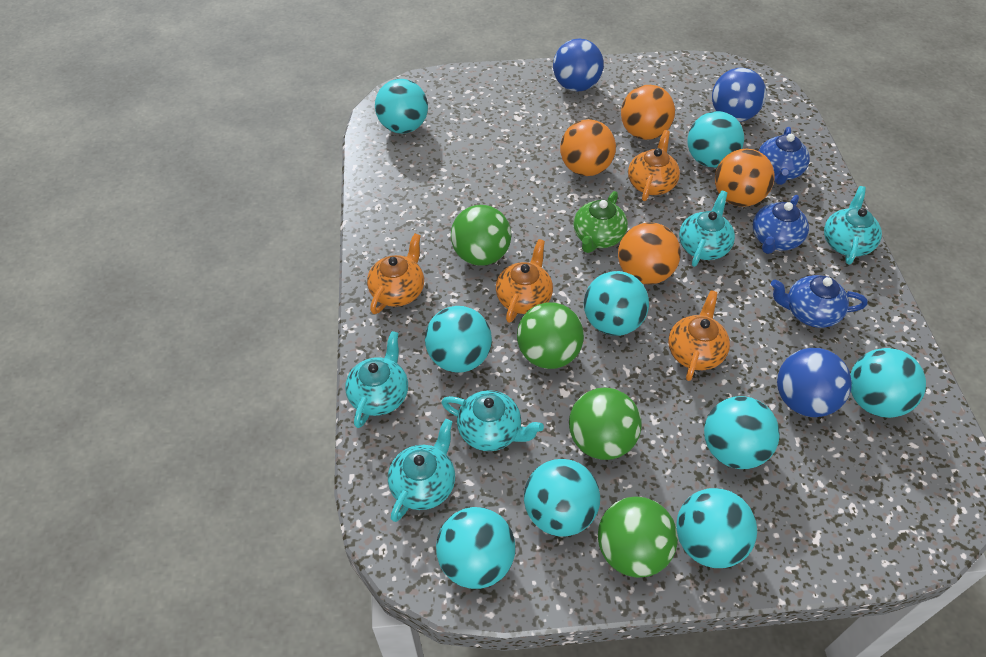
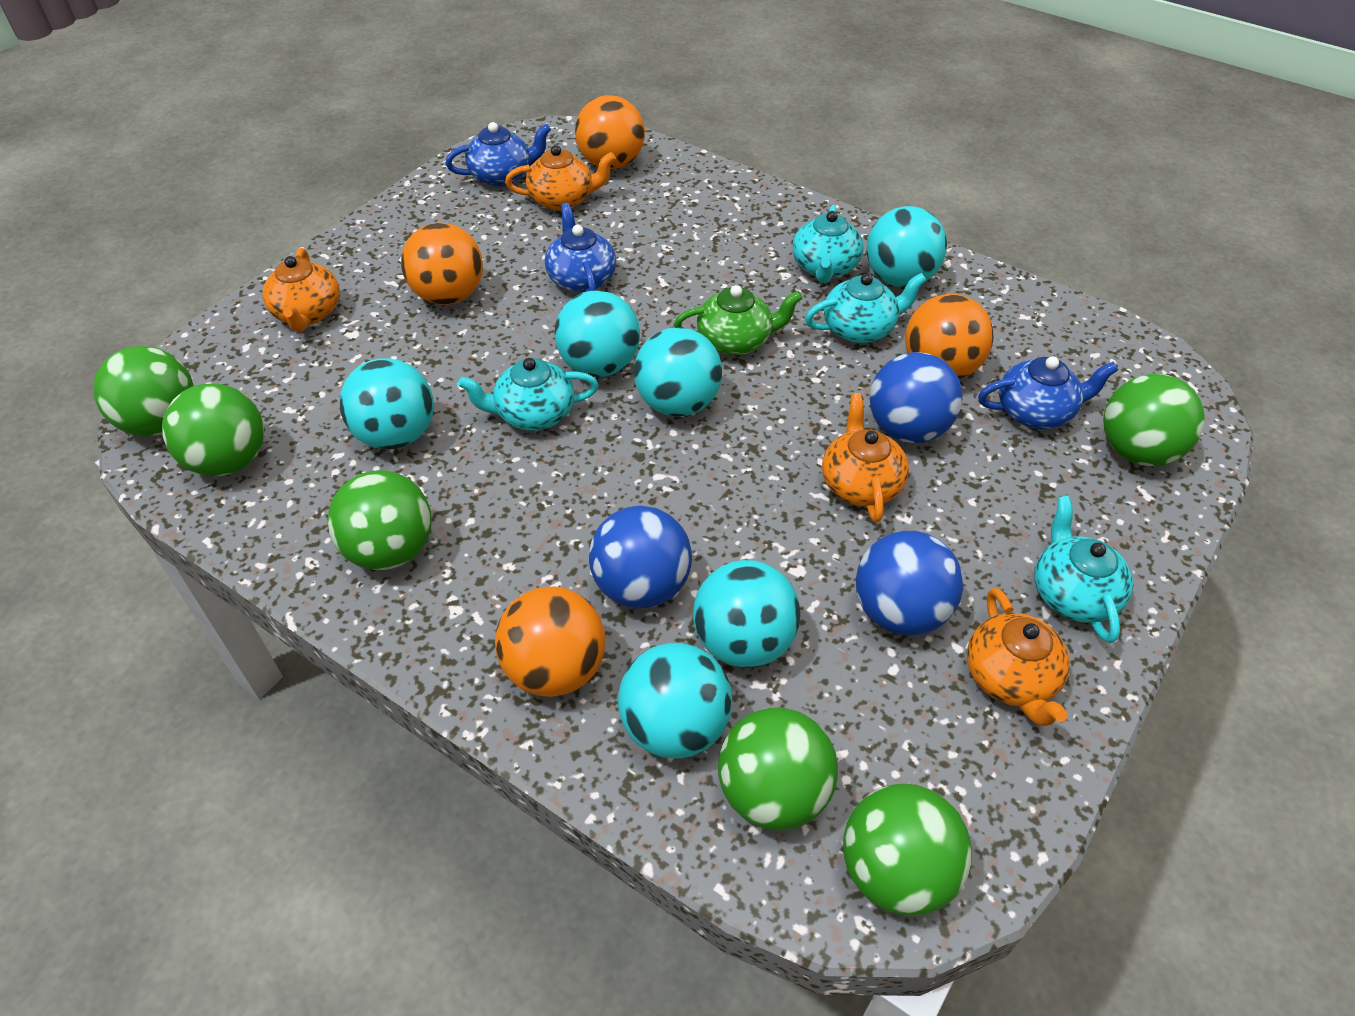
green ball: [451,205,511,266] [517,302,584,369] [569,388,642,460] [598,497,678,578] = 4 -> [93,346,194,436] [162,383,264,477] [328,470,432,570] [718,707,838,830] [843,784,972,916] [1103,374,1205,466] = 6
turquoise ball: [375,79,428,134] [425,306,492,372] [436,507,515,589] [524,459,600,537] [584,271,649,336] [676,488,757,568] [688,111,744,168] [704,396,780,469] [850,348,926,418] = 9 -> [339,358,434,449] [554,291,640,377] [618,643,732,759] [634,327,722,417] [693,560,801,668] [866,206,947,287] = 6
turquoise teapot: [345,331,408,428] [388,419,455,522] [441,390,544,451] [679,191,735,267] [824,186,882,265] = 5 -> [458,358,599,431] [793,205,863,283] [805,273,926,343] [1034,496,1133,643] = 4

